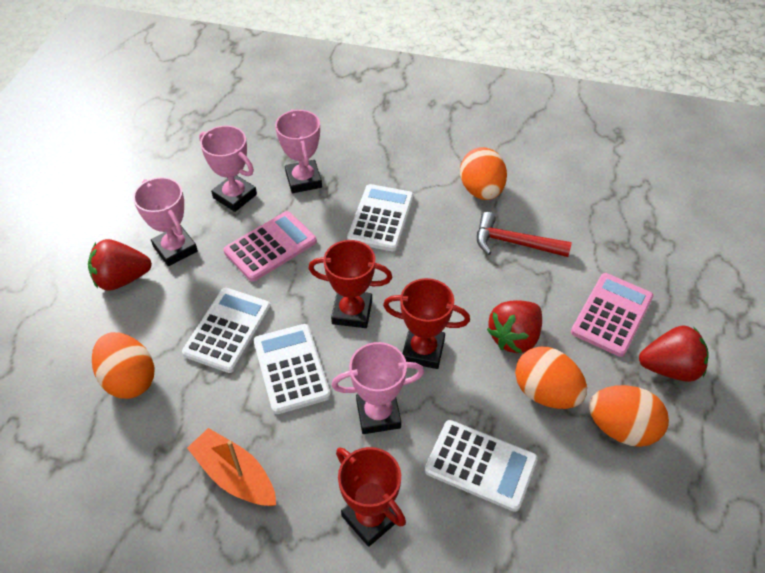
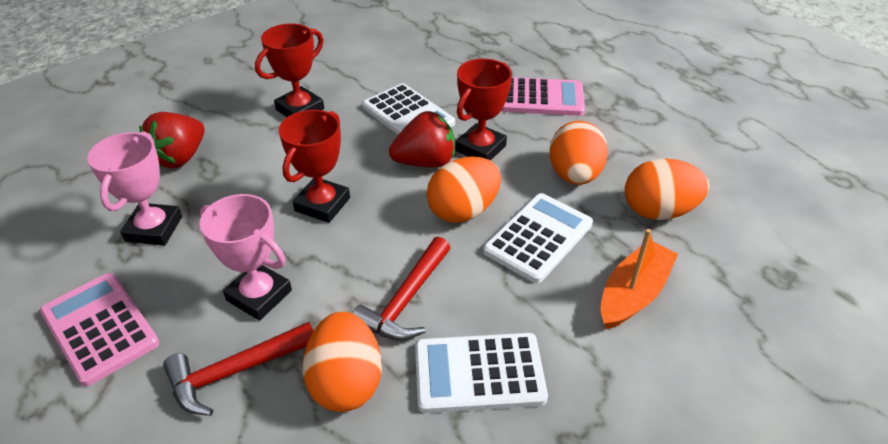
pink trophy: [133,177,198,266] [199,125,257,212] [275,109,322,193] [332,342,424,434] = 4 -> [87,131,182,246] [200,194,292,321] = 2
red hammer: [477,212,572,257] = 1 -> [163,322,314,416] [352,237,450,341] = 2
red strawberry: [88,239,152,291] [487,300,542,354] [639,325,709,382] = 3 -> [139,112,205,168] [389,111,455,168] = 2
white calculator: [182,288,271,373] [253,324,331,414] [347,184,414,251] [425,420,538,512] = 4 -> [363,83,455,135] [415,333,548,413] [483,193,593,283] = 3

